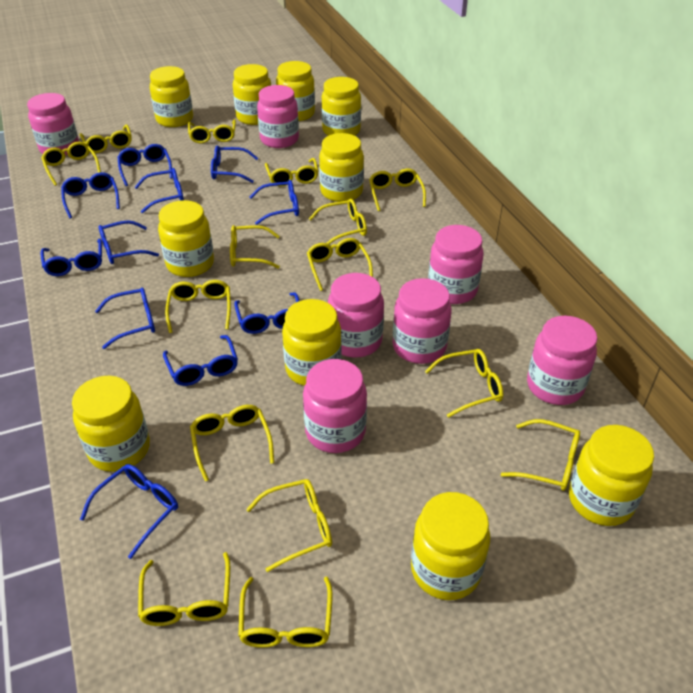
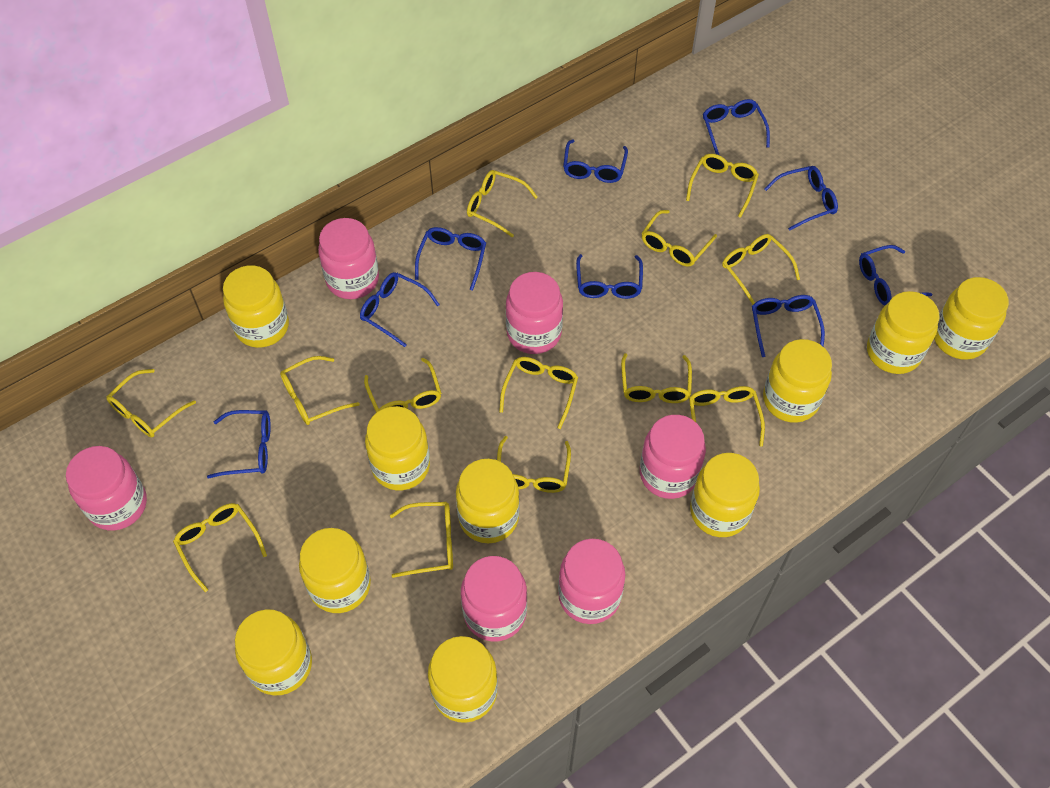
blue glasses: [41,239,102,276] [61,172,120,218] [80,464,178,559] [95,287,155,349] [98,220,159,264] [117,144,173,186] [135,168,184,213] [163,335,238,386] [211,145,258,183] [234,292,299,334] [250,180,299,225] = 11 -> [207,410,271,479] [360,272,440,347] [415,227,486,291] [563,139,628,183] [576,254,643,299] [703,99,770,155] [752,295,825,357] [765,166,838,231] [859,245,933,305] = 9
pink jar: [27,93,79,156] [257,85,299,148] [303,359,367,453] [328,273,384,357] [393,278,452,364] [428,225,484,304] [527,316,597,405] = 7 -> [66,446,147,531] [318,218,379,299] [461,556,527,641] [506,272,563,354] [558,539,625,624] [640,415,706,499] = 6
yellow glasses: [41,142,101,186] [80,124,132,153] [138,552,230,626] [165,280,231,333] [188,119,236,143] [190,405,274,481] [230,225,280,269] [238,577,333,648] [246,479,332,572] [265,158,319,186] [307,238,373,291] [309,199,367,244] [369,168,426,211] [425,349,503,418] [501,419,580,491] = 15 -> [107,369,196,438] [173,503,267,592] [280,356,360,425] [364,358,441,413] [390,502,453,578] [467,170,538,237] [497,436,571,493] [499,357,578,429] [621,353,692,403] [642,210,717,267] [686,154,759,218] [689,386,765,447] [722,234,800,305] = 13

